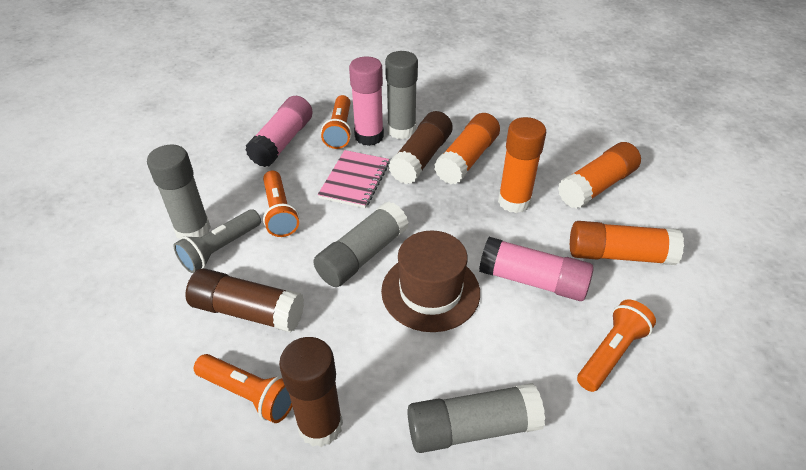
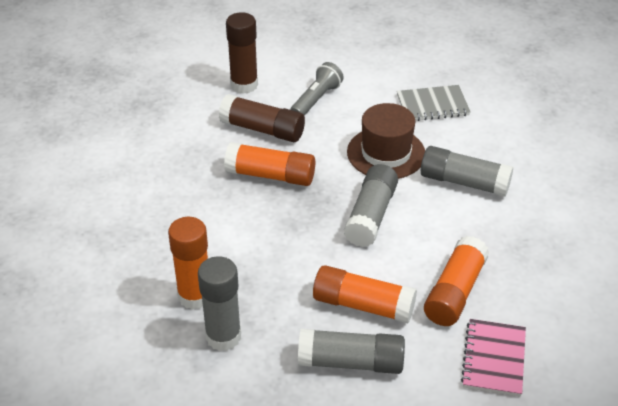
brown glue stick: [185,268,304,333] [279,337,343,447] [389,111,453,184] = 3 -> [219,94,305,142] [226,12,258,94] = 2
grey notebook: none = 0 -> [397,85,471,121] = 1
orange flashlight: [194,354,292,423] [263,171,299,237] [321,95,352,149] [577,300,656,392] = 4 -> none = 0
pink glue stick: [245,96,313,167] [349,57,384,146] [479,237,594,301] = 3 -> none = 0

